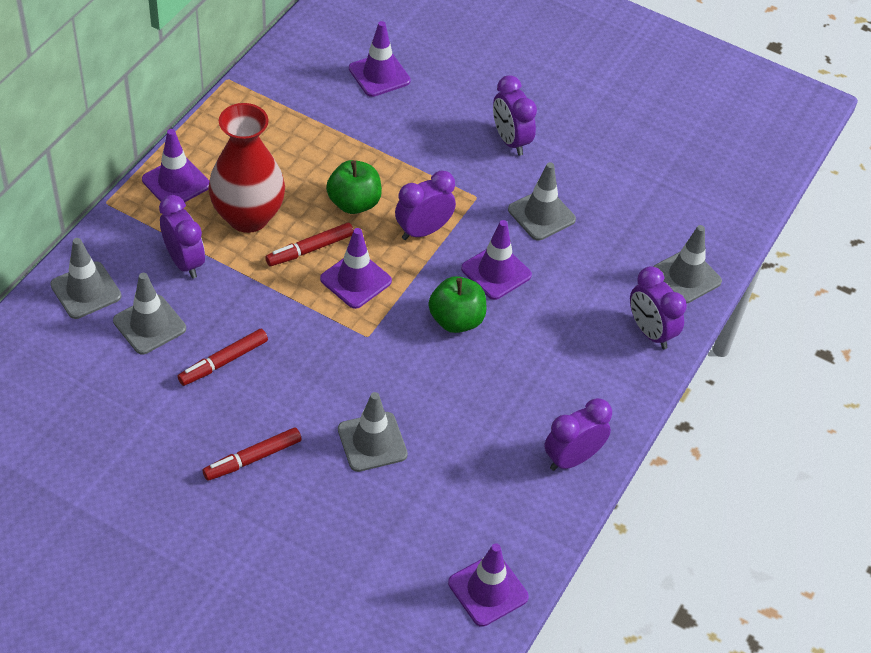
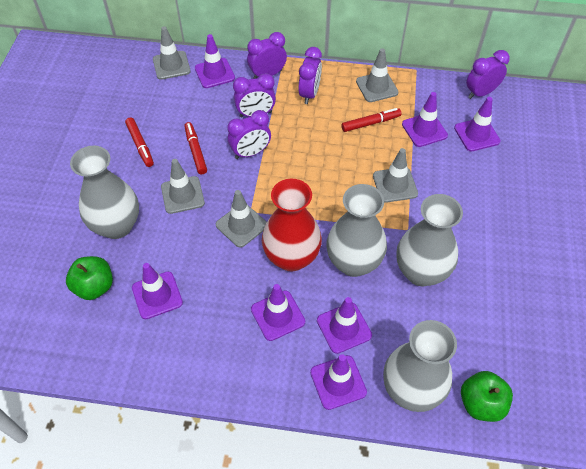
grey vase: none = 0 -> [70,146,139,239] [326,184,387,277] [383,320,457,412] [396,194,463,286] = 4
purple traffic cone: [142,129,209,202] [320,228,392,309] [349,21,411,97] [448,543,529,627] [461,220,532,300] = 5 -> [132,263,183,319] [195,34,235,88] [251,284,305,341] [310,354,367,410] [317,297,372,354] [402,92,448,147] [454,97,501,151] = 7

